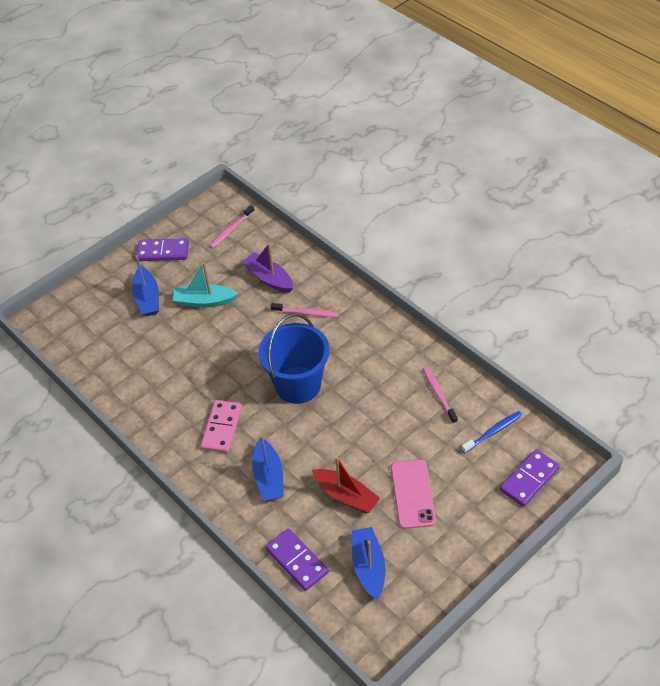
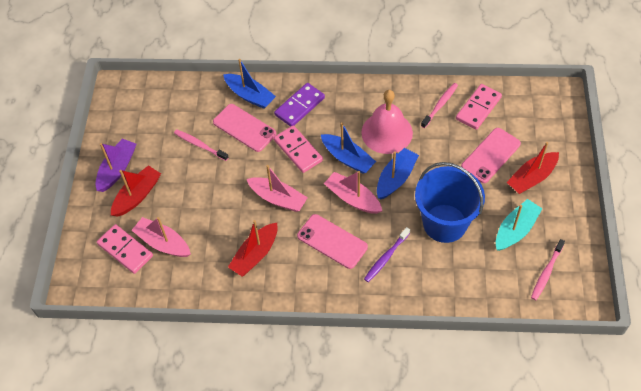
blue toothbrush: [461,411,522,453] = 1 -> none = 0
pink bell: none = 0 -> [361,90,413,154] = 1
pink boat: none = 0 -> [131,217,191,257] [247,165,308,212] [324,171,382,214] = 3
pink domino: [200,400,242,453] = 1 -> [97,224,153,274] [274,125,323,173] [456,84,502,130] = 3
pink phone: [391,460,436,529] = 1 -> [213,104,276,152] [297,214,368,269] [461,128,521,183] = 3
purple domino: [136,238,189,261] [266,529,329,591] [500,449,560,507] = 3 -> [274,83,325,127] = 1
purple toothbrush: none = 0 -> [364,227,410,282] = 1
red boat: [312,457,380,513] = 1 -> [111,165,161,217] [228,220,278,277] [507,142,559,194] = 3

